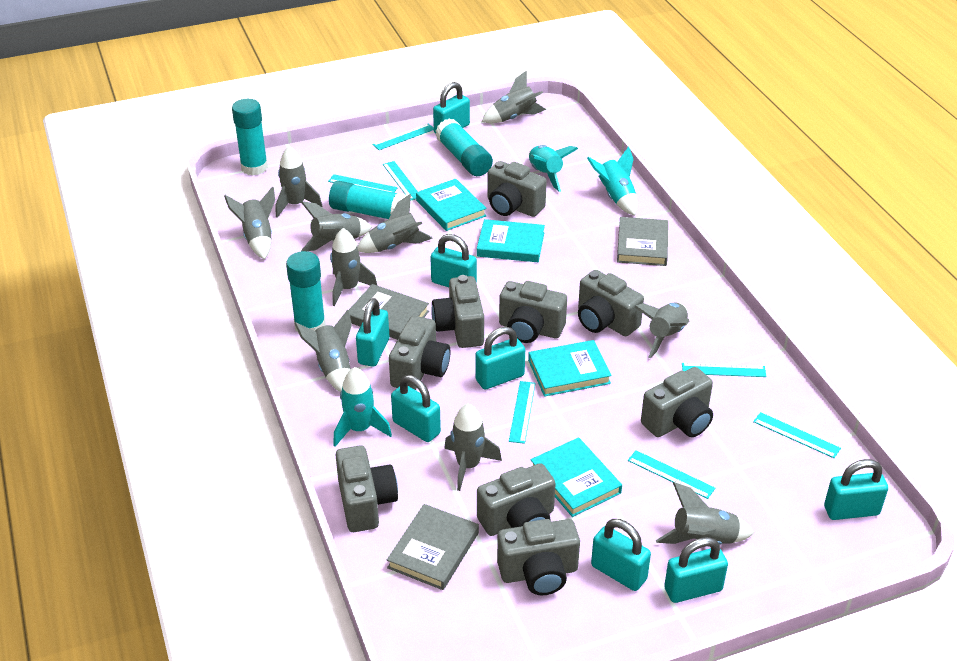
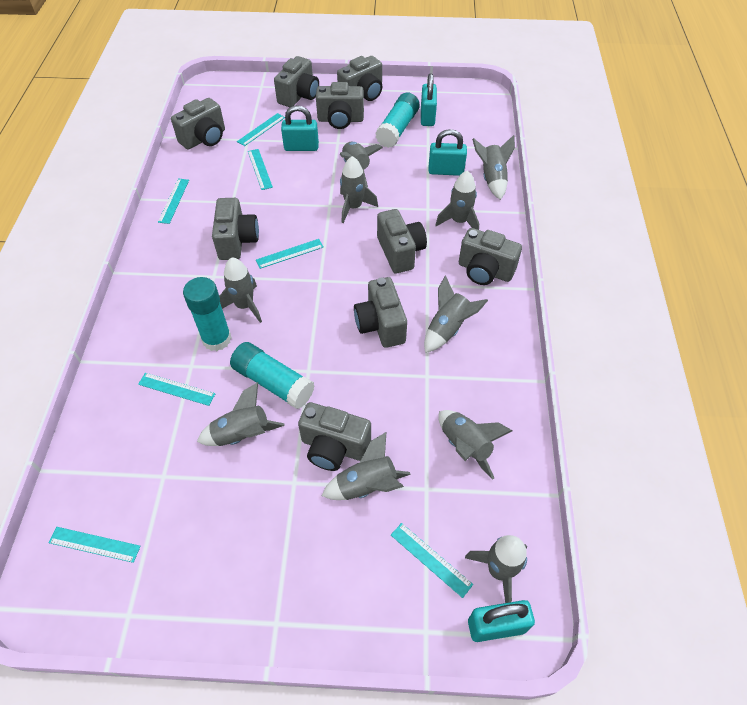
grey book: [349,284,429,340] [387,504,479,590] [617,217,668,266] = 3 -> none = 0
turquoise book: [416,179,487,231] [477,219,545,262] [528,340,612,397] [531,437,622,517] = 4 -> none = 0
turquoise glue stick: [232,99,268,175] [286,251,326,334] [329,181,408,219] [435,118,493,176] = 4 -> [183,277,232,351] [230,342,315,409] [375,92,420,148] = 3
turquoise padlock: [356,298,389,367] [391,375,441,442] [430,234,477,287] [433,82,470,134] [475,327,525,390] [591,519,651,591] [664,537,728,603] [824,459,888,520] = 8 -> [281,105,319,151] [421,73,437,126] [428,129,467,176] [468,600,535,642] = 4
turquoise rocket: [333,367,392,447] [529,145,578,192] [587,146,638,215] = 3 -> none = 0

